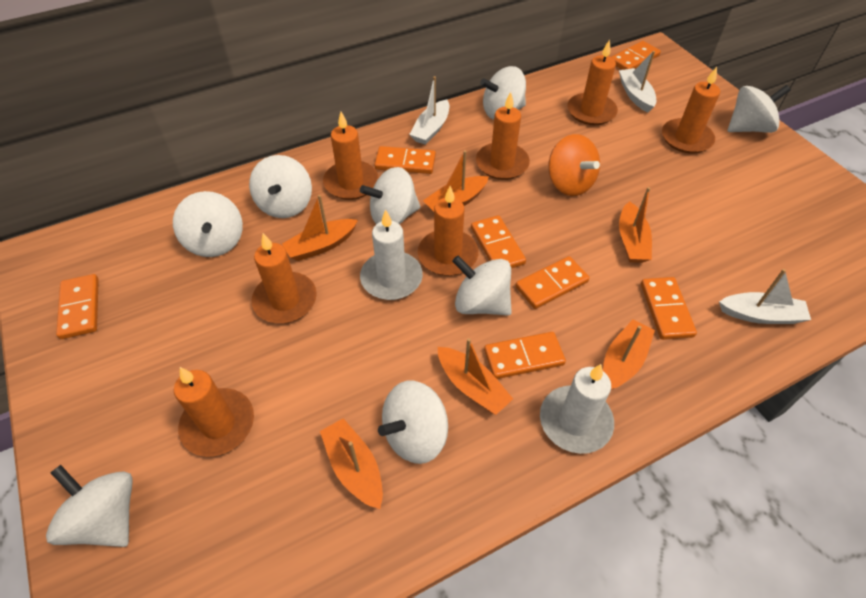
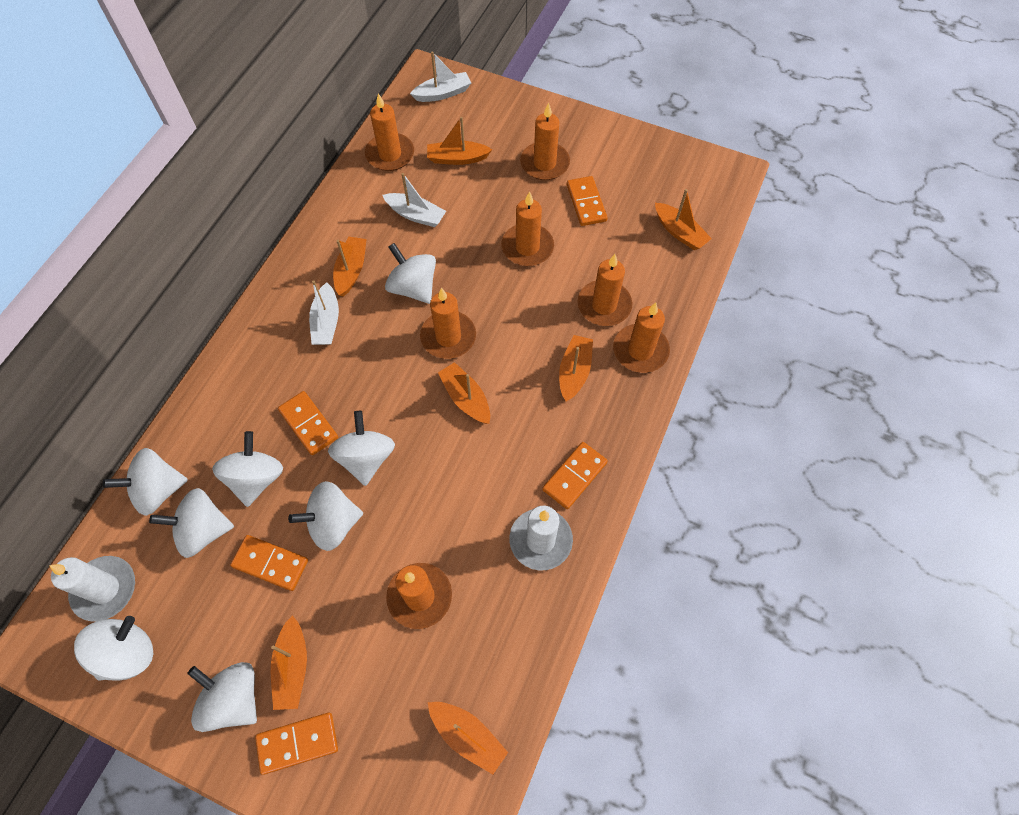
orange boat: [282,195,358,261] [320,418,383,509] [423,150,489,212] [438,338,513,415] [603,320,655,389] [619,187,652,263] = 6 -> [271,615,307,710] [333,237,367,297] [427,117,492,165] [428,702,508,774] [438,362,490,424] [559,335,593,401] [655,189,712,250] = 7
orange domino: [56,274,99,339] [374,146,436,174] [471,215,526,268] [484,332,566,379] [515,256,589,309] [611,41,661,70] [641,277,697,340] = 7 -> [230,535,308,591] [255,713,338,775] [278,391,338,455] [542,442,608,509] [567,176,607,226] = 5
orange spinning top: [548,134,600,196] = 1 -> none = 0

